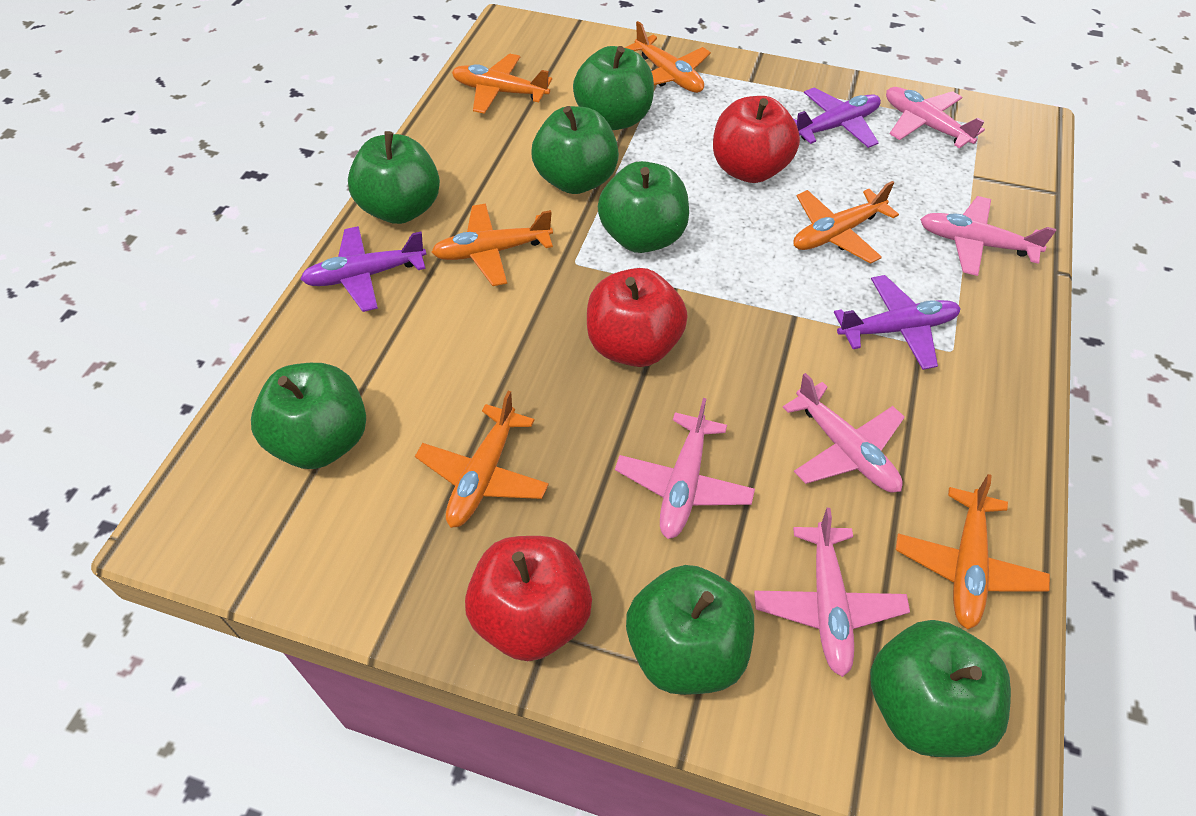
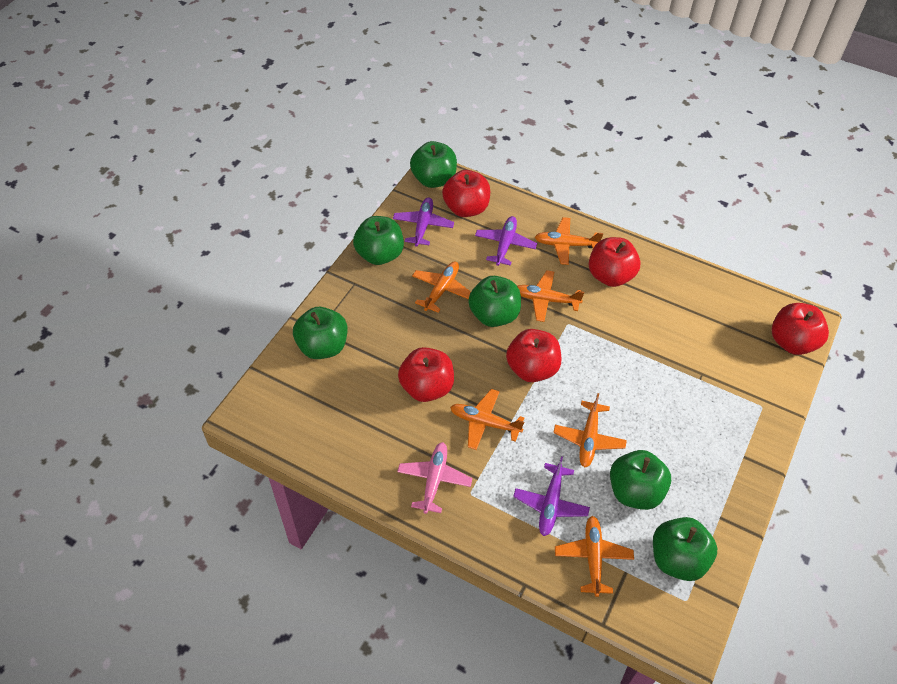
green apple: [251,363,366,469] [348,131,440,224] [532,106,619,194] [573,46,654,130] [598,161,689,253] [626,565,754,695] [870,620,1011,757] = 7 -> [293,307,347,359] [353,216,404,265] [410,141,457,188] [468,276,521,327] [610,450,671,510] [653,517,717,581] = 6
pink plane: [615,398,755,539] [754,508,910,677] [783,373,905,492] [886,87,985,148] [920,196,1056,276] = 5 -> [397,442,473,514] = 1
red apple: [465,536,592,661] [587,268,688,367] [713,96,800,183] = 3 -> [398,347,454,402] [442,170,490,217] [506,329,561,382] [589,237,641,287] [772,303,829,355] = 5

